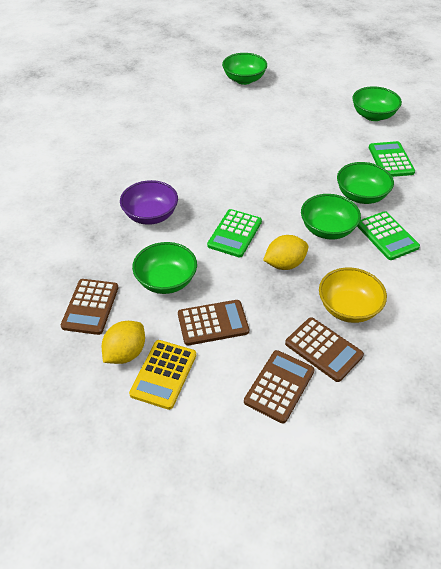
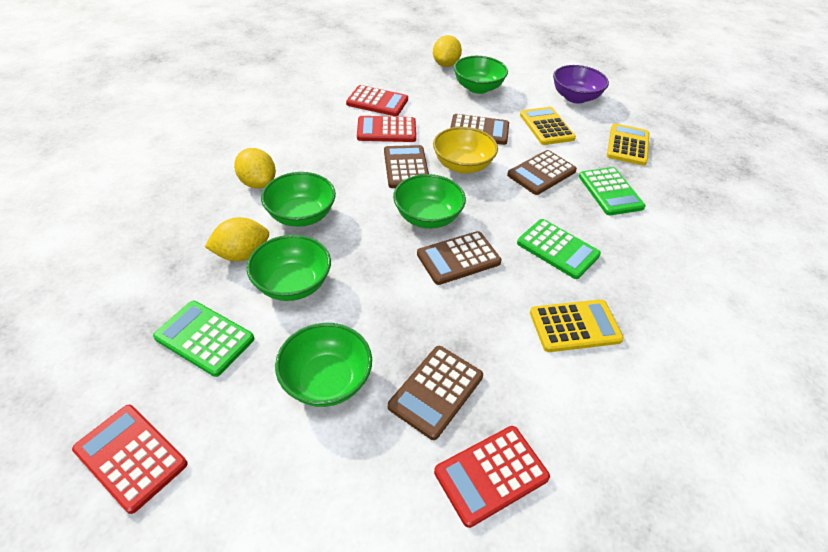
brown calculator: [61,279,119,335] [178,300,249,346] [244,350,315,423] [285,317,364,382] = 4 -> [384,145,429,188] [388,346,483,440] [417,231,502,285] [450,114,509,145] [507,150,577,195] = 5
red calculator: none = 0 -> [72,405,187,514] [346,85,408,116] [357,116,416,142] [434,426,550,528] = 4
yellow calculator: [129,340,196,410] = 1 -> [520,107,576,145] [530,299,624,352] [607,123,649,166] = 3
yellow lemon: [102,321,145,364] [263,235,308,270] = 2 -> [205,217,269,261] [234,148,276,189] [433,35,462,67] = 3

